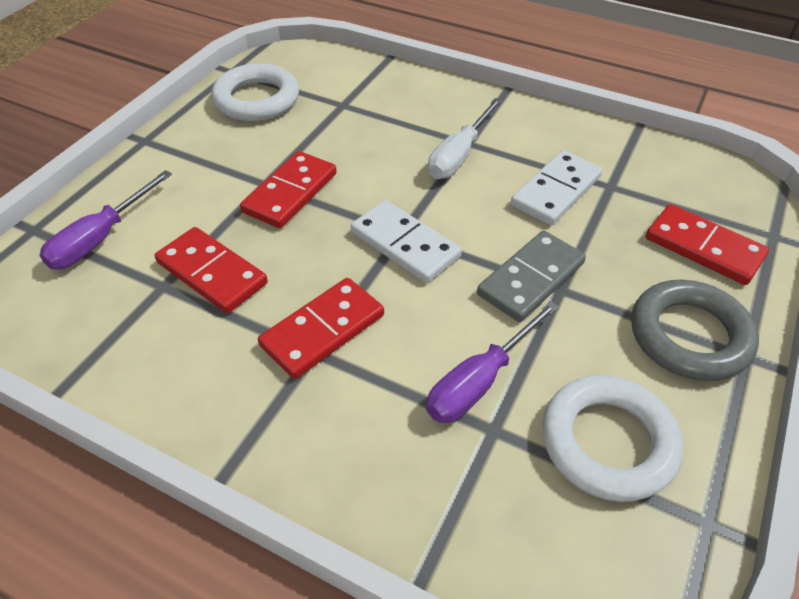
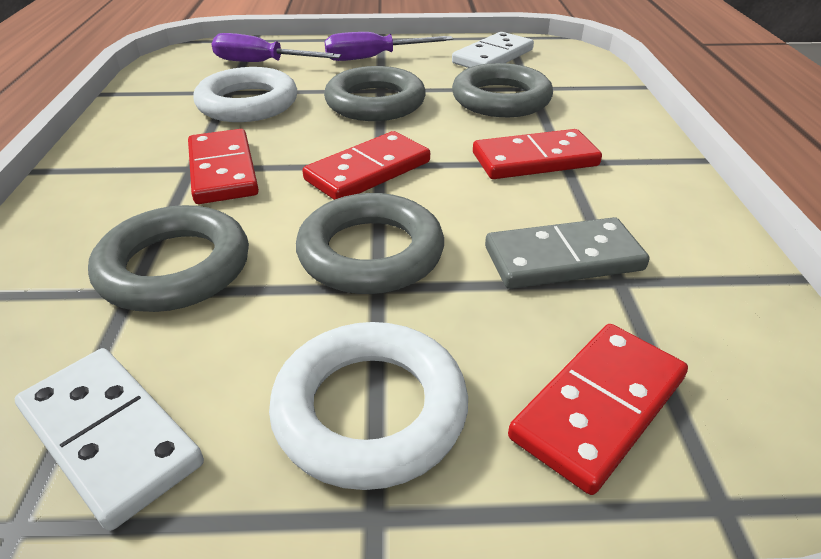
grey ring: [631,280,759,381] = 1 -> [88,205,249,312] [296,193,444,294] [324,66,426,121] [452,63,553,117] = 4
white screwdriver: [428,98,502,179] = 1 -> none = 0

